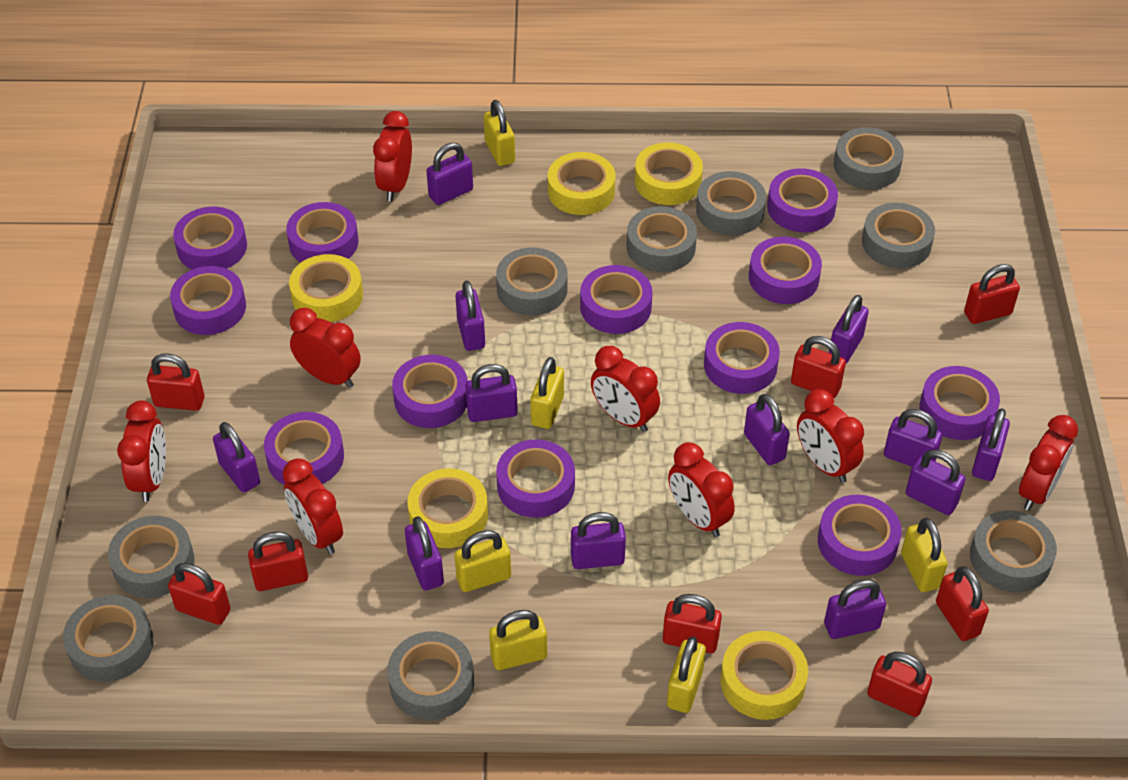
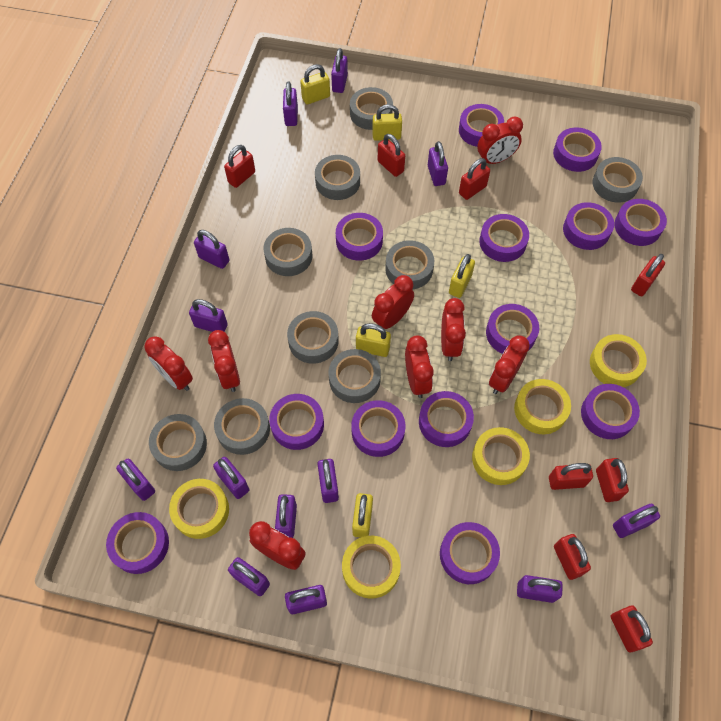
purple padlock: [213,422,260,493] [405,516,444,590] [426,143,473,205] [456,281,485,351] [465,364,518,422] [571,512,626,569] [744,394,790,465] [824,579,886,639] [829,295,869,364] [884,409,942,467] [906,450,965,515] [972,408,1010,481] = 12 -> [116,459,155,501] [189,299,228,332] [194,230,229,269] [213,457,249,499] [228,557,270,596] [275,494,297,538] [283,82,298,126] [285,585,327,614] [317,459,339,503] [331,48,348,93] [428,141,448,186] [517,575,563,603] [613,504,660,538] = 13
purple tape: [170,266,246,335] [173,207,247,270] [264,412,344,484] [286,202,358,263] [392,355,468,428] [496,439,575,518] [580,265,653,334] [704,322,780,394] [749,237,822,304] [767,168,838,232] [818,495,902,576] [919,366,1000,440] = 12 -> [106,512,169,574] [269,394,324,450] [336,213,383,261] [351,400,406,457] [419,391,474,447] [440,522,500,584] [459,104,504,147] [479,214,529,262] [486,304,539,354] [553,127,602,172] [563,202,614,250] [581,384,640,439] [614,199,667,246] = 13
yellow padlock: [454,530,511,592] [484,100,515,166] [489,610,547,670] [531,357,564,429] [667,636,706,713] [901,518,948,592] = 6 -> [300,64,330,104] [352,493,373,538] [356,323,391,357] [372,104,402,141] [449,254,475,298] = 5

